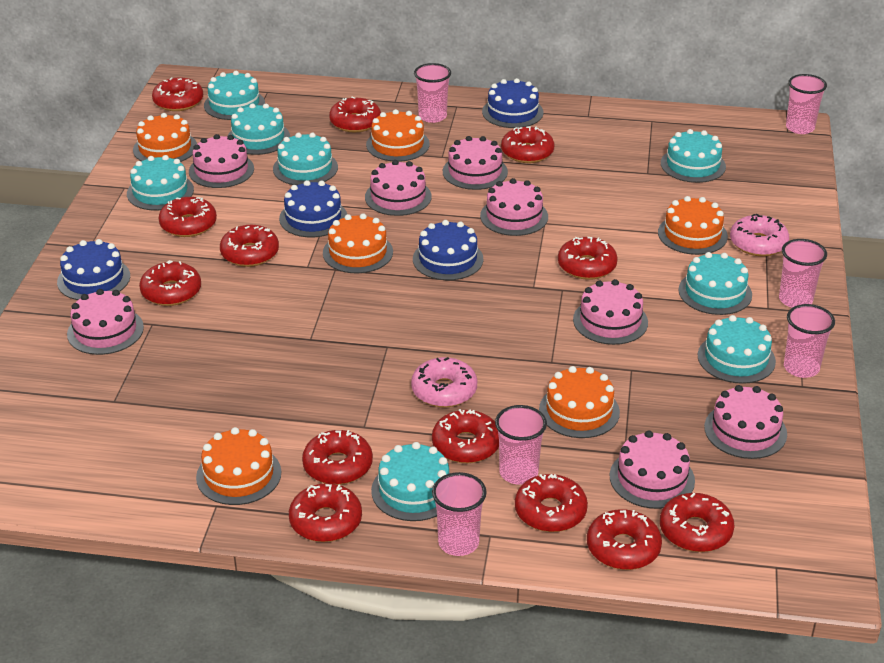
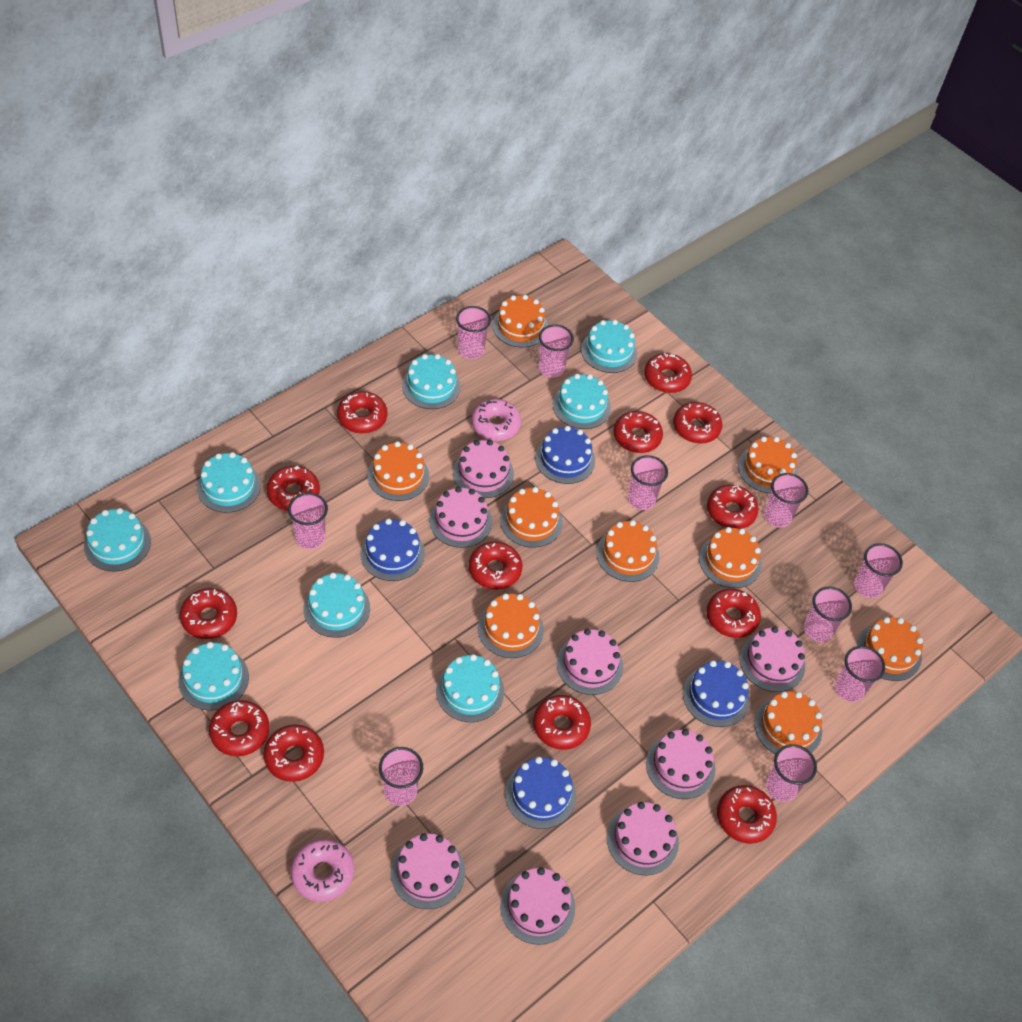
orange cake: [133,113,197,162] [196,427,281,505] [323,213,393,273] [366,109,430,162] [539,366,620,438] [658,196,728,255] = 6 -> [367,441,429,501] [478,593,544,658] [492,295,548,347] [500,487,562,548] [596,520,659,582] [699,527,762,588] [738,436,798,493] [754,691,822,754] [857,617,923,681] = 9
pink cup: [414,63,451,123] [432,472,487,556] [495,405,547,485] [779,239,827,308] [784,304,835,378] [786,74,827,134] = 6 -> [288,493,328,549] [379,747,423,806] [456,306,491,359] [539,324,574,378] [628,455,668,510] [764,473,808,527] [766,744,817,802] [804,586,852,642] [835,646,885,702] [854,543,903,598] = 10

